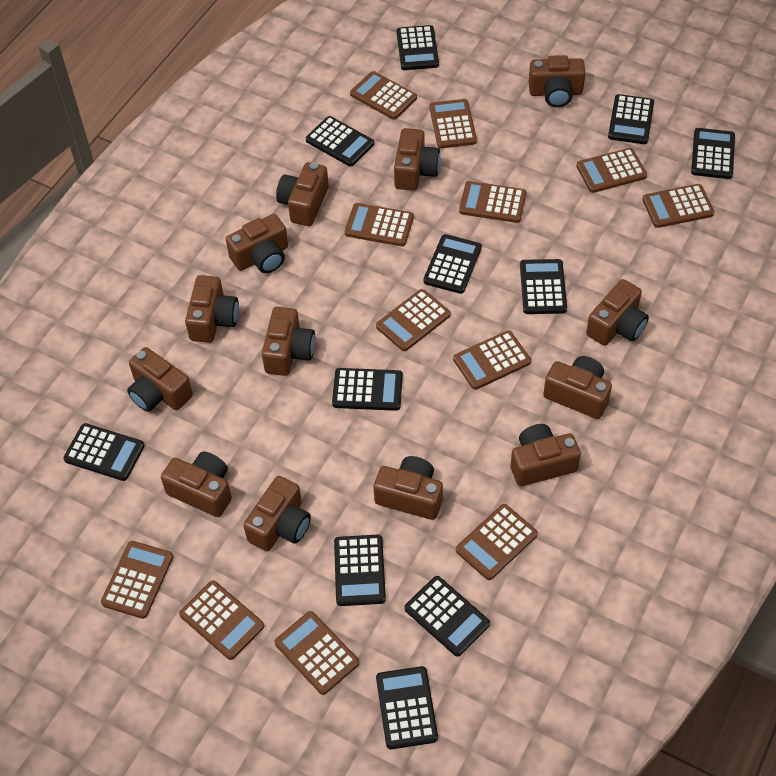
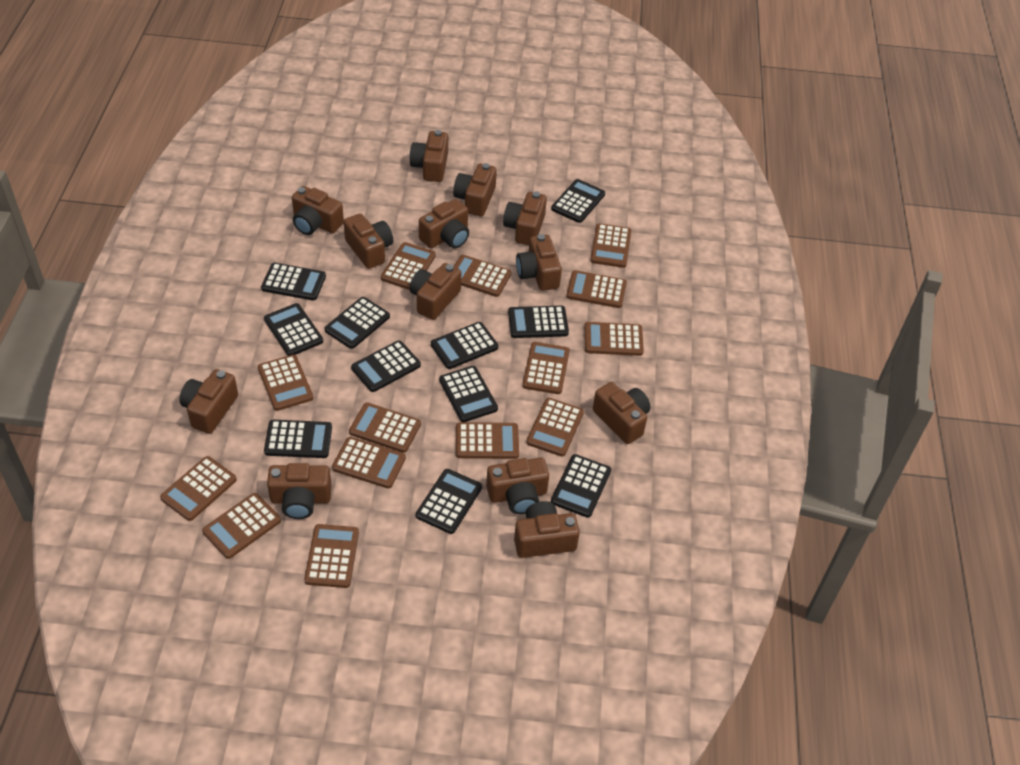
brown calculator: [101,541,173,619] [179,581,264,660] [274,611,359,695] [345,203,414,246] [350,71,417,120] [376,289,450,351] [429,99,477,148] [453,331,531,390] [456,504,538,580] [459,181,526,223] [576,148,647,193] [642,184,714,228] = 12 -> [160,456,237,521] [202,493,281,559] [258,355,313,411] [304,524,359,588] [332,437,406,489] [349,402,421,453] [381,242,436,290] [454,255,511,297] [456,422,519,459] [522,342,570,394] [526,398,584,457] [566,270,627,308] [584,322,644,356] [590,223,632,268] = 14

